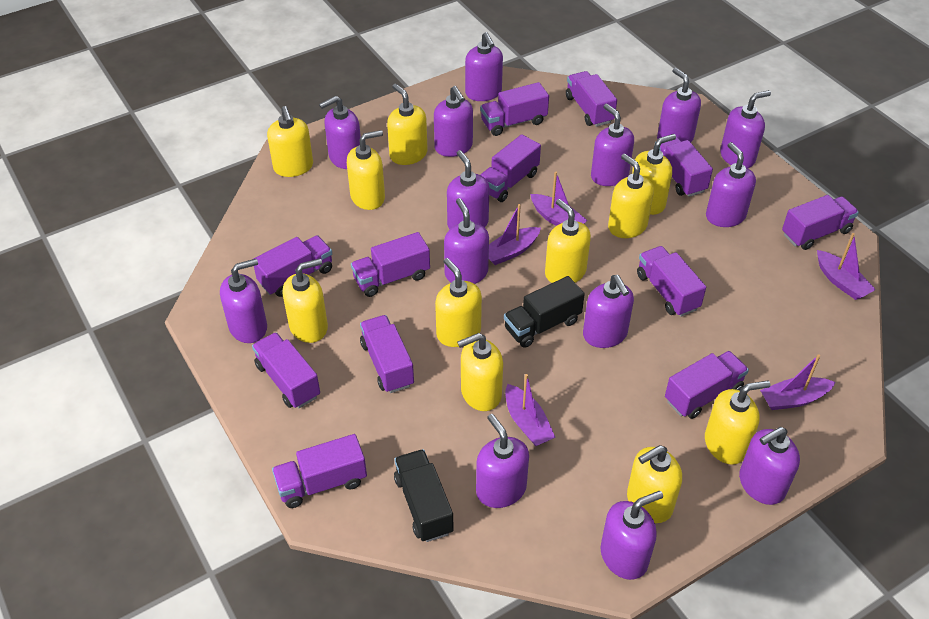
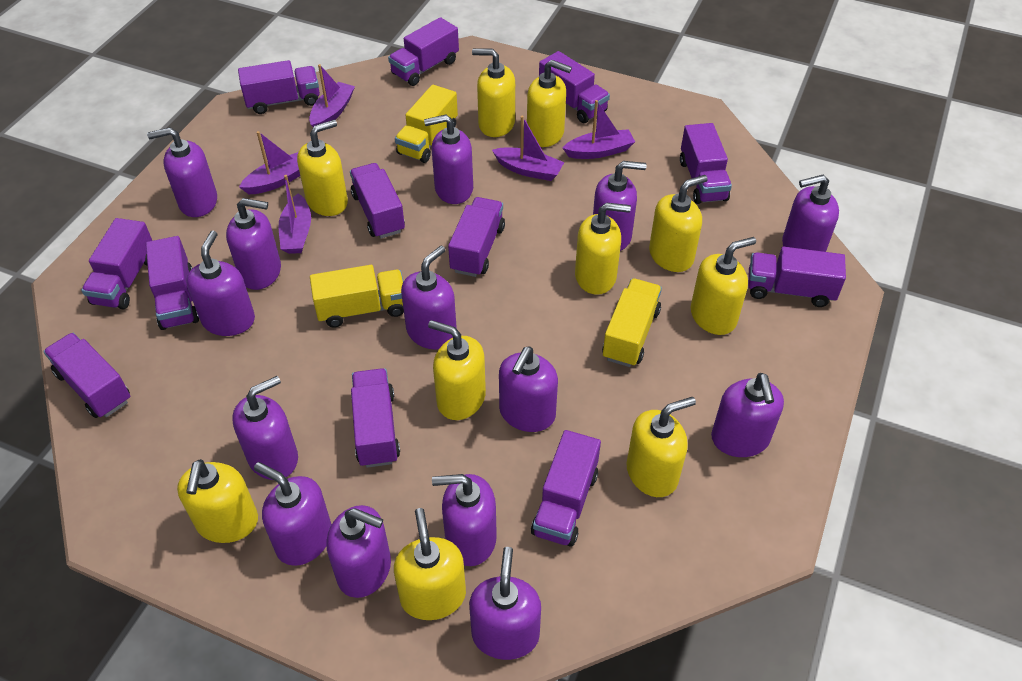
black truck: [394,449,454,542] [504,276,585,348] = 2 -> none = 0
yellow soap dispenser: [267,106,313,177] [283,258,328,343] [347,130,385,210] [387,84,427,165] [435,258,482,347] [457,333,503,411] [545,199,591,283] [608,154,654,238] [627,445,682,523] [632,134,676,215] [705,380,771,465] = 11 -> [177,459,258,543] [297,120,348,216] [394,508,466,620] [428,320,486,420] [472,49,515,137] [527,60,572,147] [575,202,631,295] [626,397,696,497] [649,175,708,272] [691,237,756,335] = 10
yellow truck: none = 0 -> [310,265,404,328] [395,85,458,163] [602,278,662,367] = 3

